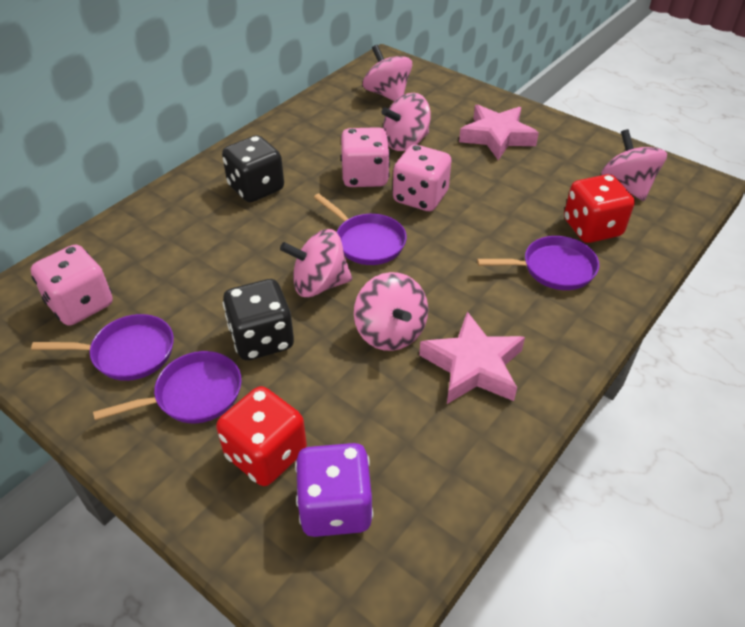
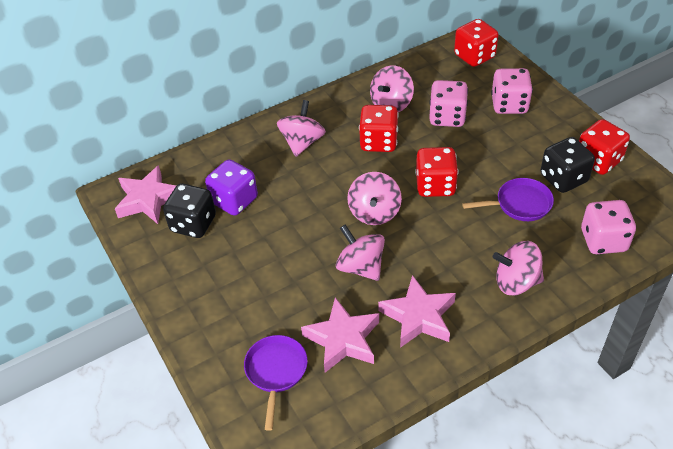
pink star: [419,311,525,404] [459,105,539,160] = 2 -> [115,165,176,224] [301,297,379,373] [378,275,456,348] = 3
purple pan: [31,314,174,381] [93,351,242,423] [314,194,407,265] [477,236,599,290] = 4 -> [244,335,308,431] [462,178,554,221] = 2
red dice: [216,386,307,486] [564,174,635,243] = 2 -> [359,105,399,152] [415,147,458,197] [454,19,499,67] [579,119,630,175] = 4

